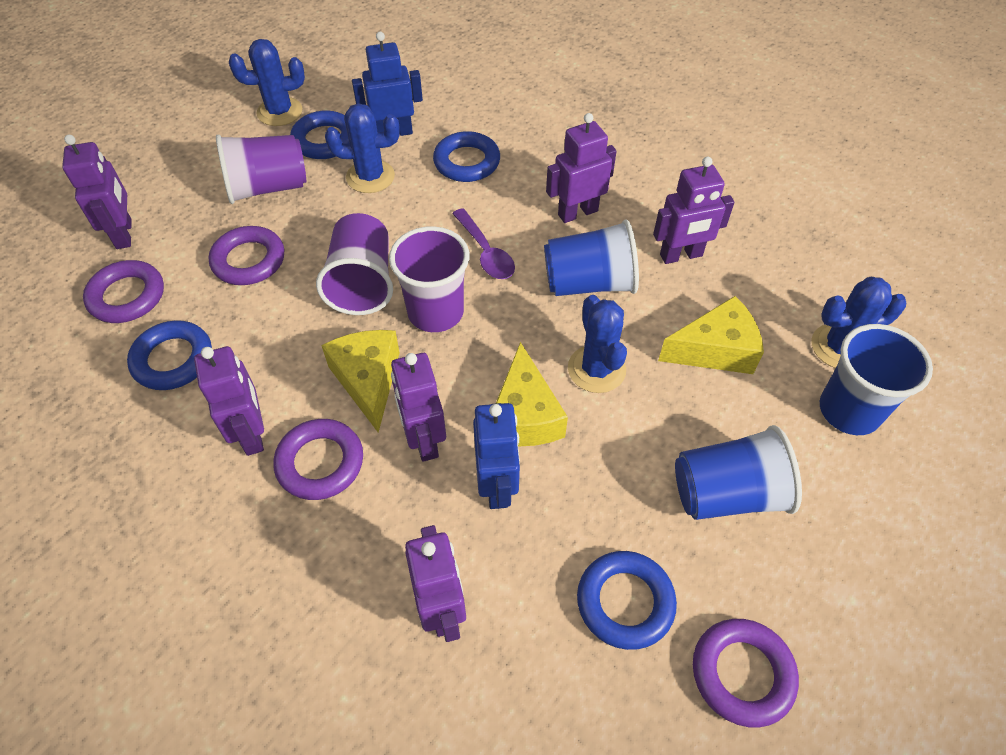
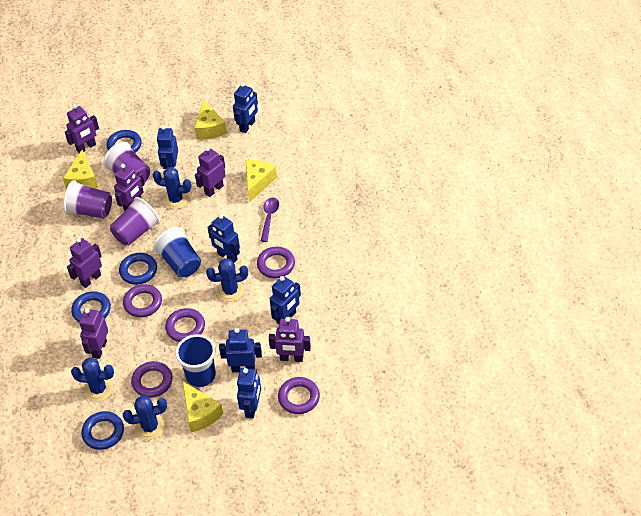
blue cup: [544,219,639,296] [675,425,802,520] [820,324,933,435] = 3 -> [153,227,201,277] [175,334,216,387] = 2
blue robot: [352,32,423,136] [473,403,520,509] = 2 -> [157,125,178,169] [207,214,240,263] [219,328,262,372] [233,83,258,133] [237,368,261,418] [270,276,301,324] = 6
purple ring: [83,260,164,323] [209,226,284,285] [273,419,363,500] [693,619,799,728] = 4 -> [123,284,162,317] [131,361,172,398] [165,308,205,342] [257,247,295,278] [278,377,320,414] = 5
yellow cheese: [321,330,400,433] [496,342,568,446] [658,296,764,374] = 3 -> [63,150,98,189] [183,382,223,432] [195,100,227,139] [246,160,277,202] = 4

